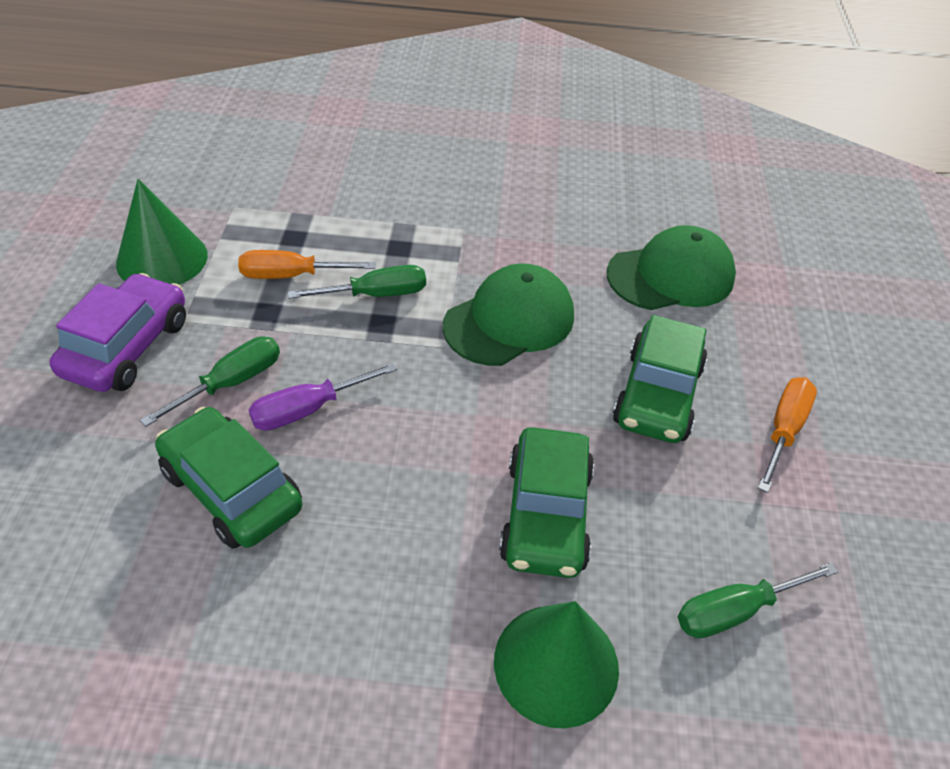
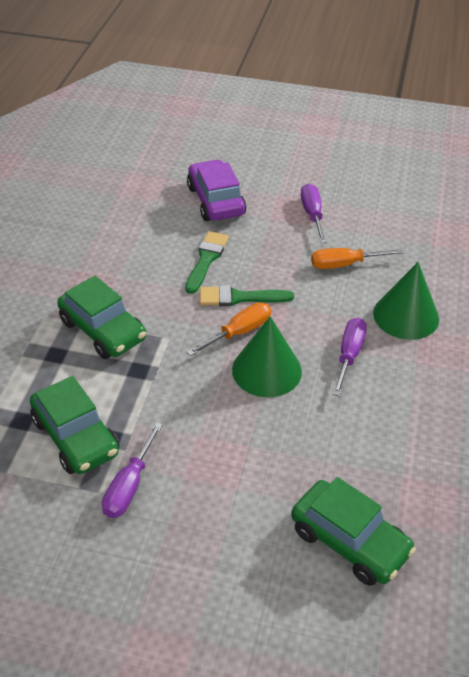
green brush: none = 0 -> [185,231,229,294] [200,285,294,306] = 2
green cap: [443,263,574,366] [607,225,736,310] = 2 -> none = 0
green screwdriver: [140,337,280,427] [288,265,426,299] [678,562,838,638] = 3 -> none = 0
purple screwdriver: [249,363,398,431] = 1 -> [102,422,163,518] [301,184,327,243] [332,318,367,396] = 3

